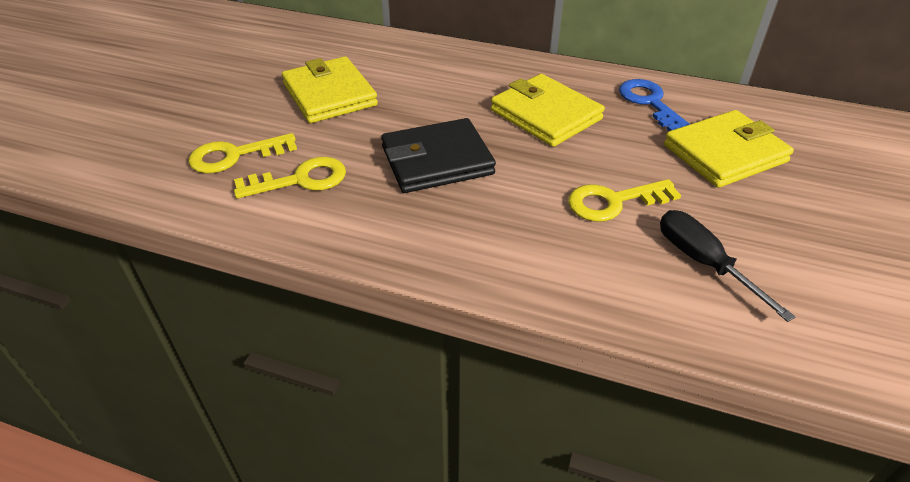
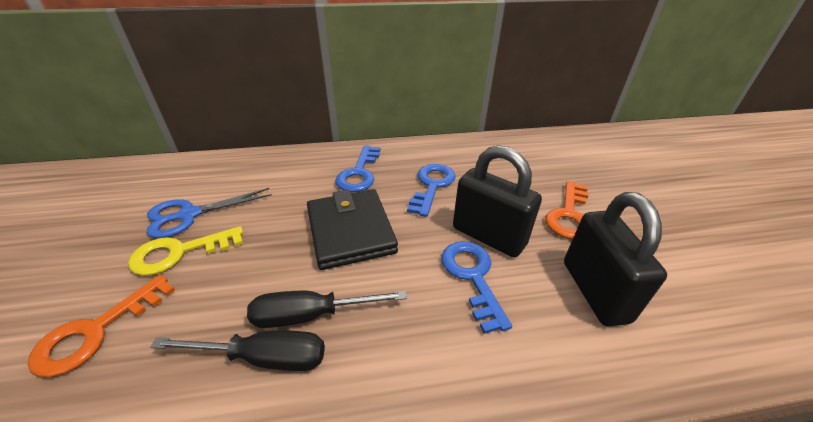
black padlock: none = 0 -> [453,145,542,257] [564,192,667,327] = 2
black screwdriver: [660,210,796,322] = 1 -> [150,331,325,371] [247,290,407,328] = 2
blue key: [619,79,690,131] = 1 -> [335,145,380,192] [407,164,456,217] [442,241,512,334] = 3
blue scissors: none = 0 -> [147,188,272,238] = 1
orange key: none = 0 -> [27,275,175,377] [545,181,588,239] = 2
yellow key: [189,133,297,173] [234,157,346,198] [568,179,681,222] = 3 -> [128,226,243,276] = 1
yellow wallet: [282,56,378,123] [491,74,605,147] [664,110,794,188] = 3 -> none = 0

